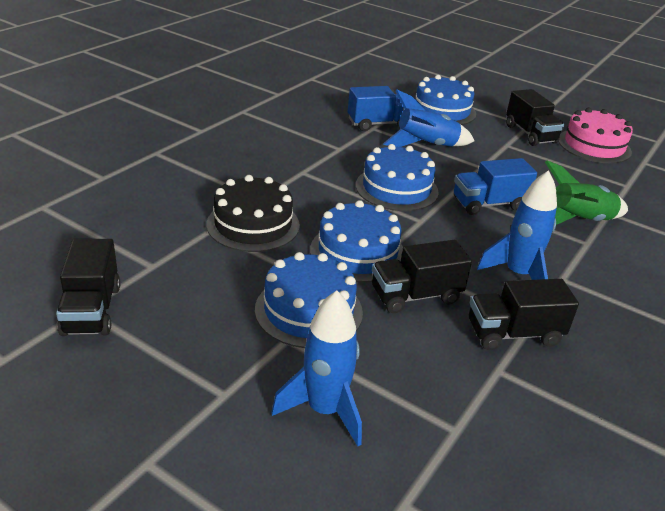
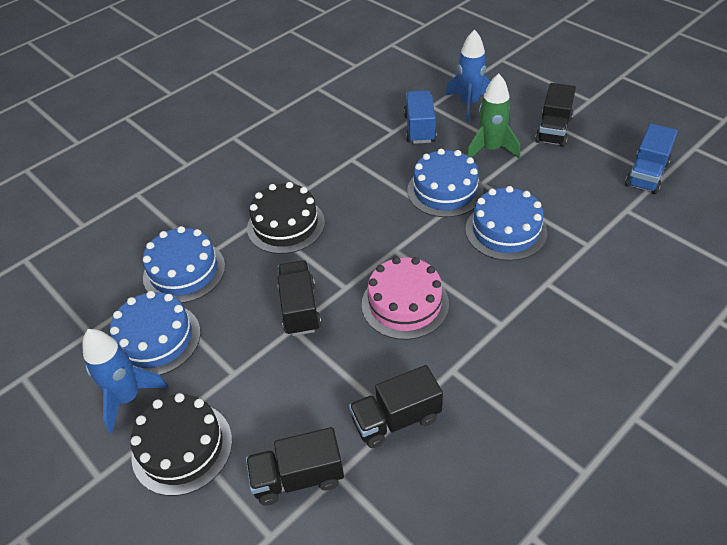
black cake: [207,175,300,252] = 1 -> [131,393,232,496] [247,182,325,254] = 2
blue rocket: [271,291,362,446] [383,90,475,147] [477,170,557,280] = 3 -> [82,329,168,433] [445,29,490,122] = 2

